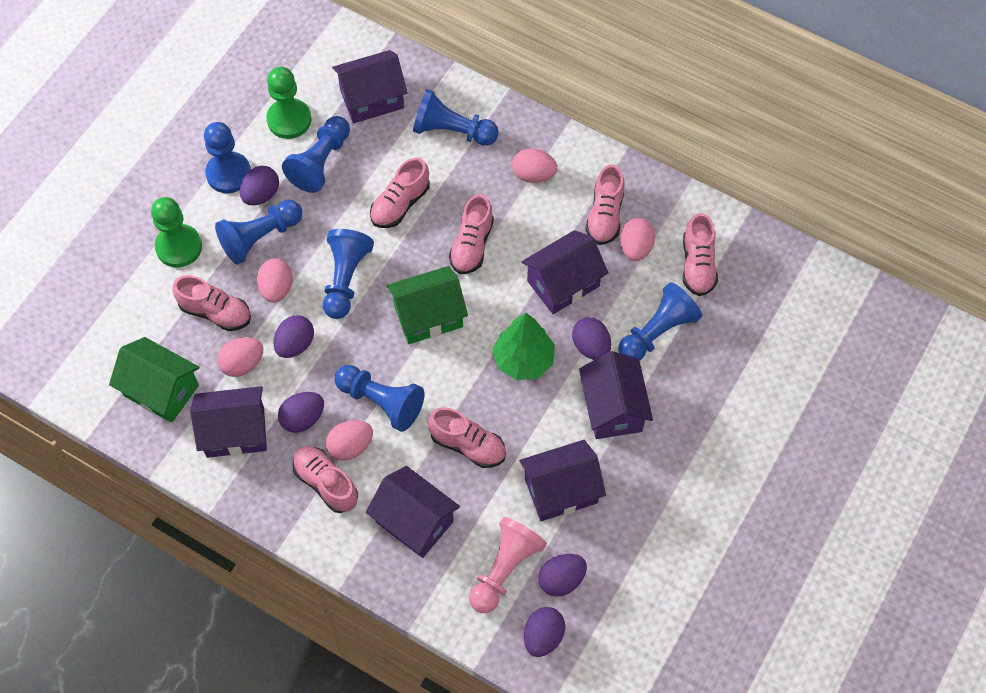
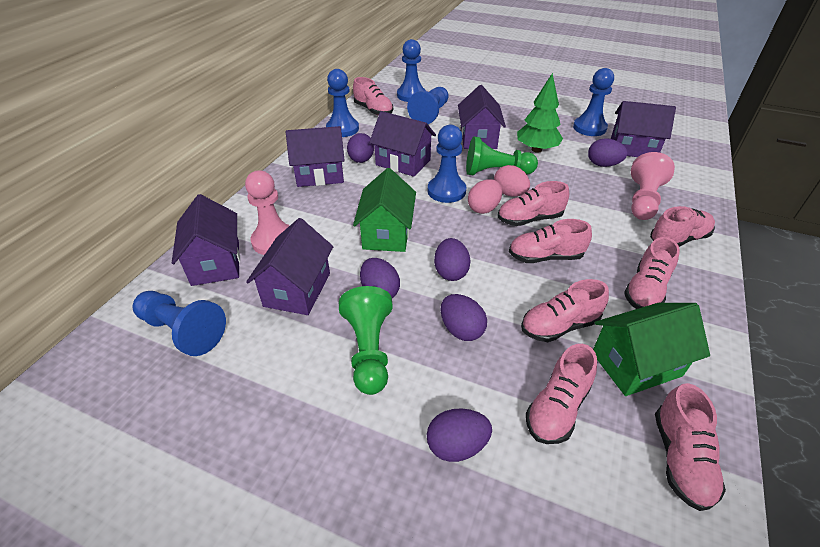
blue pawn: [204,122,251,193] [215,200,302,265] [282,116,350,193] [323,229,374,319] [335,365,425,432] [413,89,499,146] [618,282,702,361] = 7 -> [132,291,226,356] [326,69,359,137] [397,39,426,102] [407,87,449,124] [428,125,466,203] [573,68,614,136] = 6
pink egg: [217,337,263,377] [257,258,293,303] [326,420,373,460] [512,148,557,183] [620,218,655,261] = 5 -> [468,179,502,214] [494,165,530,197] = 2
pink pawn: [469,517,547,613] = 1 -> [245,171,290,255] [631,152,675,220] = 2
pink shoe: [172,275,251,331] [292,446,358,513] [370,158,430,228] [427,407,506,468] [449,194,494,274] [586,164,625,245] [683,213,718,296] = 7 -> [353,77,393,116] [498,181,569,226] [509,219,592,263] [521,279,609,342] [526,344,597,444] [624,237,680,309] [650,206,715,247] [655,383,726,511] = 8

